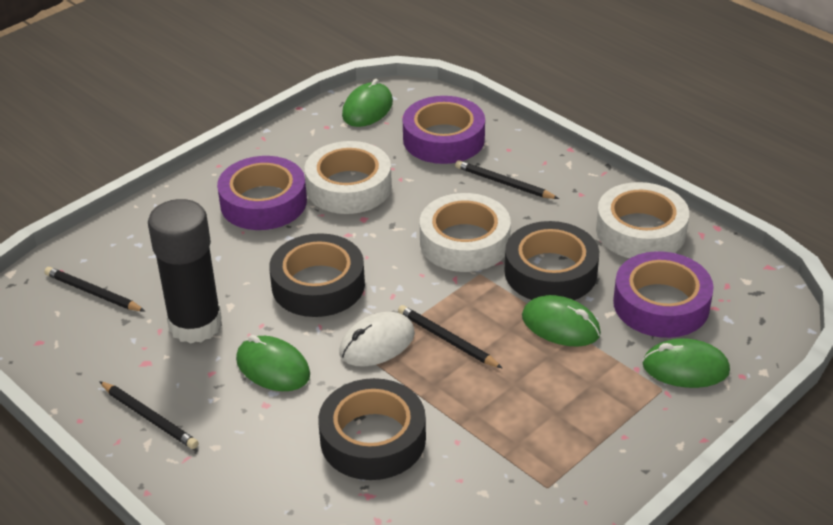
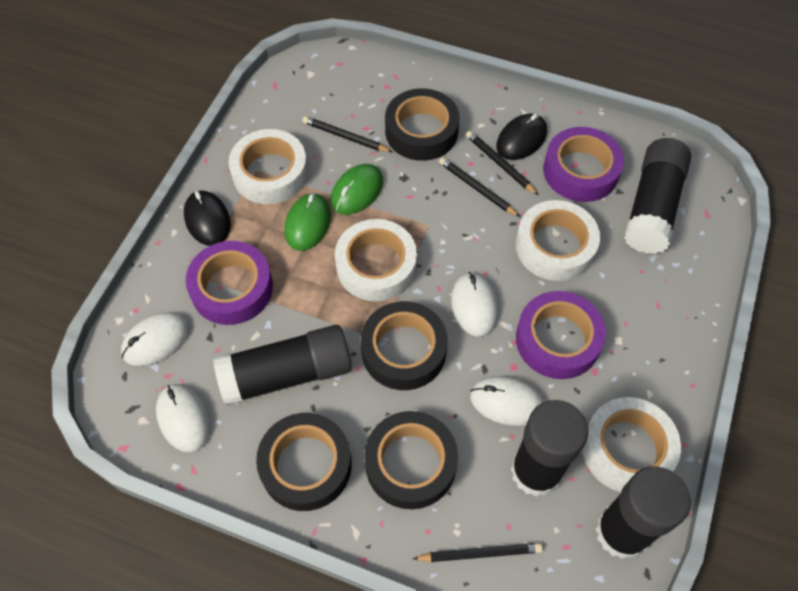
black glue stick: [148,199,222,344] = 1 -> [213,325,352,406] [511,400,588,497] [595,466,691,559] [624,138,691,254] = 4
black mouse: none = 0 -> [184,190,231,246] [496,113,547,160] = 2
black tape: [269,233,365,317] [318,378,426,480] [504,221,599,300] = 3 -> [256,413,352,511] [361,301,448,390] [364,411,458,509] [385,88,460,161] = 4
green mouse: [236,335,310,391] [342,79,393,127] [522,295,601,347] [642,338,730,388] = 4 -> [284,193,331,251] [331,164,383,215] = 2
white mouse: [339,312,415,366] = 1 -> [121,312,190,366] [156,384,211,452] [451,272,499,337] [470,376,544,426] = 4
white tape: [305,141,392,214] [420,193,511,272] [596,182,689,258] = 3 -> [229,129,308,204] [335,219,417,301] [516,200,600,281] [582,397,681,493] = 4

